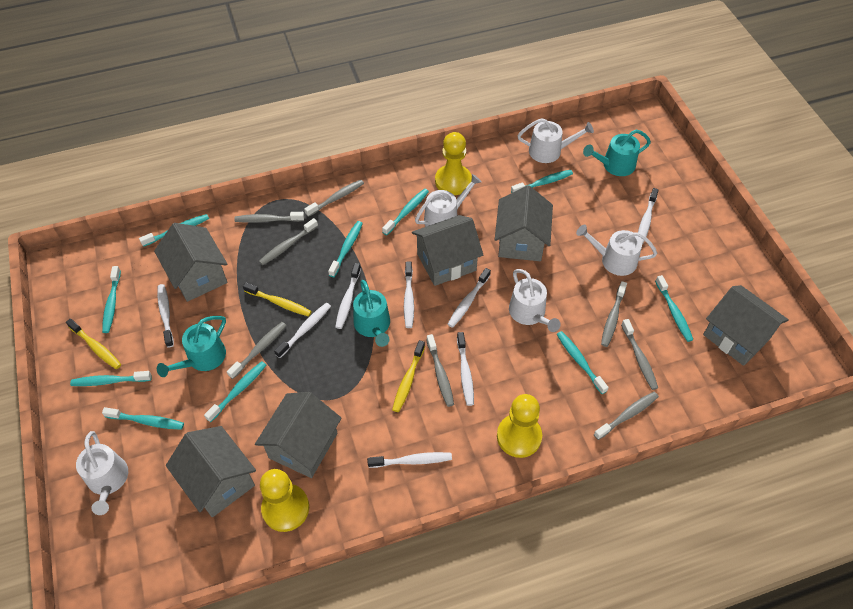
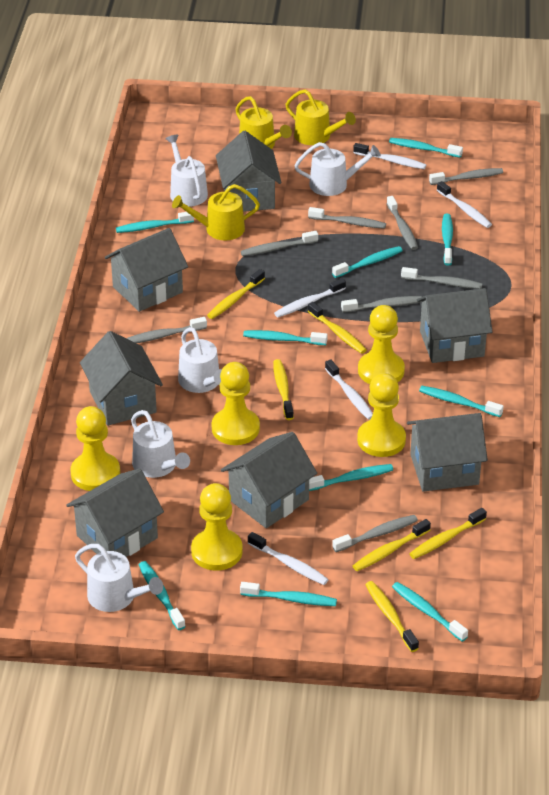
grey house: [154,223,228,302] [166,426,256,517] [255,392,342,478] [412,215,483,286] [495,185,553,261] [703,285,789,366] = 6 -> [66,468,164,557] [80,331,163,426] [105,228,188,312] [216,131,282,212] [221,432,317,528] [407,413,488,492] [417,288,493,363] = 7
turquoise watering can: [157,316,226,377] [353,280,390,347] [583,130,651,176] = 3 -> none = 0
white toothbrush: [157,284,174,348] [274,303,331,358] [335,263,361,329] [367,452,452,468] [404,261,414,328] [447,268,491,328] [457,332,474,406] [638,188,659,245] = 8 -> [248,532,329,585] [274,278,346,317] [325,359,373,420] [353,143,426,169] [437,181,492,228] = 5
yellow pawn: [260,469,309,532] [435,132,472,195] [497,394,542,458] = 3 -> [70,406,120,491] [191,483,243,571] [212,362,260,445] [357,373,406,457] [358,305,405,384] = 5
yellow toothbrush: [66,318,121,369] [243,282,312,317] [392,340,425,412] = 3 -> [207,269,265,319] [273,359,294,420] [308,302,367,354] [353,519,431,571] [365,581,419,652] [409,508,487,559] = 6
yellow watering can: none = 0 -> [172,184,260,240] [235,96,292,149] [285,89,356,145] = 3

